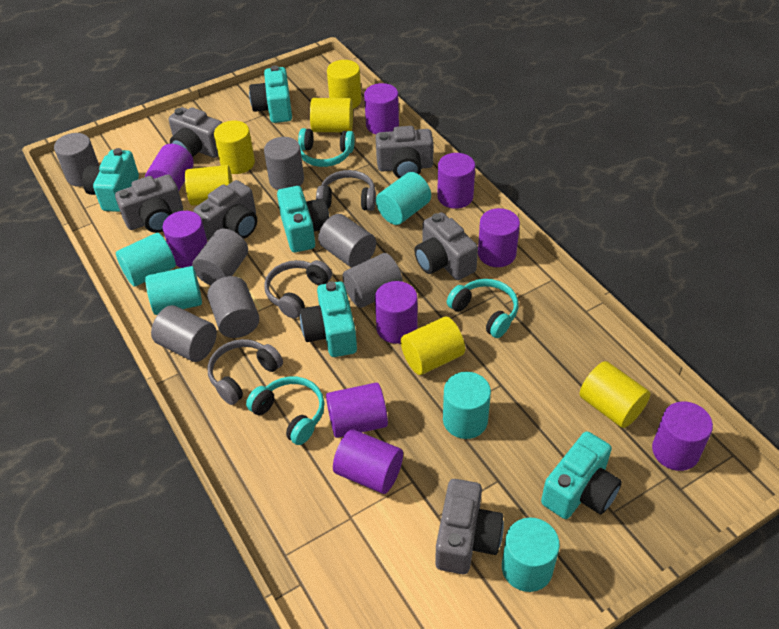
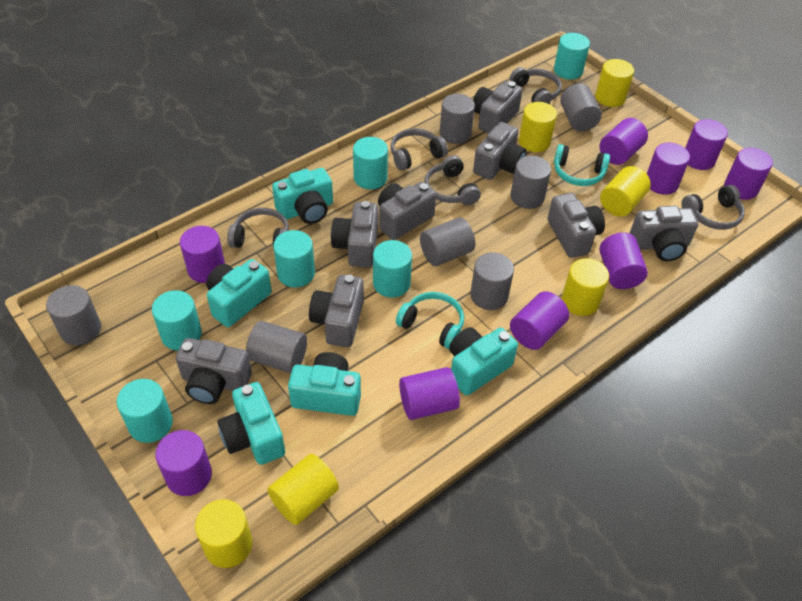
grey camera: [115,174,183,233] [168,107,222,158] [193,180,257,241] [376,126,434,178] [414,212,478,280] [435,479,504,574] = 6 -> [176,338,252,404] [309,275,364,347] [331,201,378,268] [378,182,436,240] [473,81,523,133] [473,122,527,180] [548,193,605,258] [630,206,698,261] = 8
grey headphones: [207,339,283,405] [264,260,332,318] [316,170,376,211] = 3 -> [227,208,289,248] [390,128,448,171] [425,155,481,205] [510,67,562,104] [681,185,745,230] = 5
turquoise cylinder: [116,233,176,287] [145,266,202,315] [376,172,431,225] [443,372,491,439] [502,518,560,592] = 5 -> [117,379,173,443] [152,290,202,351] [273,230,315,288] [353,137,388,189] [373,240,412,298] [554,33,590,80] = 6
turquoise headphones: [246,376,324,445] [298,128,355,167] [447,279,518,338] = 3 -> [396,292,464,349] [554,144,610,186] = 2

